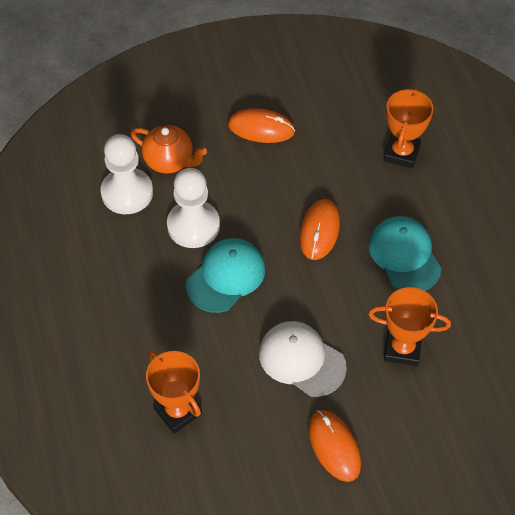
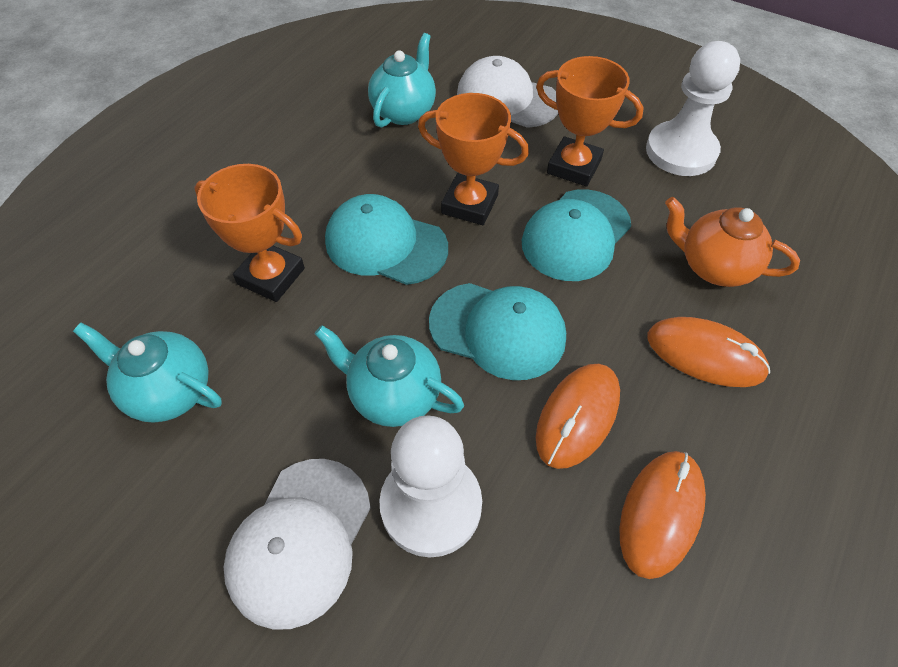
turquoise cap: [186,238,265,313] [369,216,442,291] = 2 -> [325,194,448,285] [429,283,566,380] [522,189,631,281] = 3
turquoise teapot: none = 0 -> [73,323,222,423] [315,325,464,427] [368,33,436,128] = 3
white cap: [259,321,347,397] = 1 -> [224,459,371,630] [457,56,558,128] = 2

